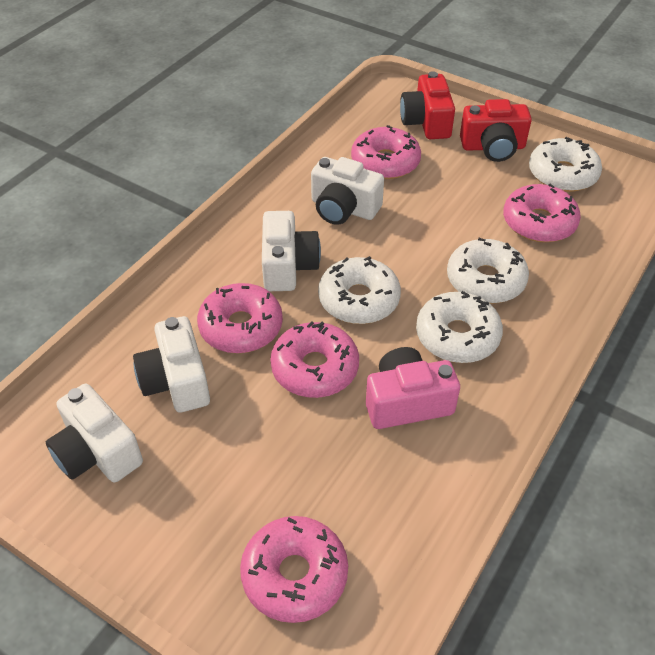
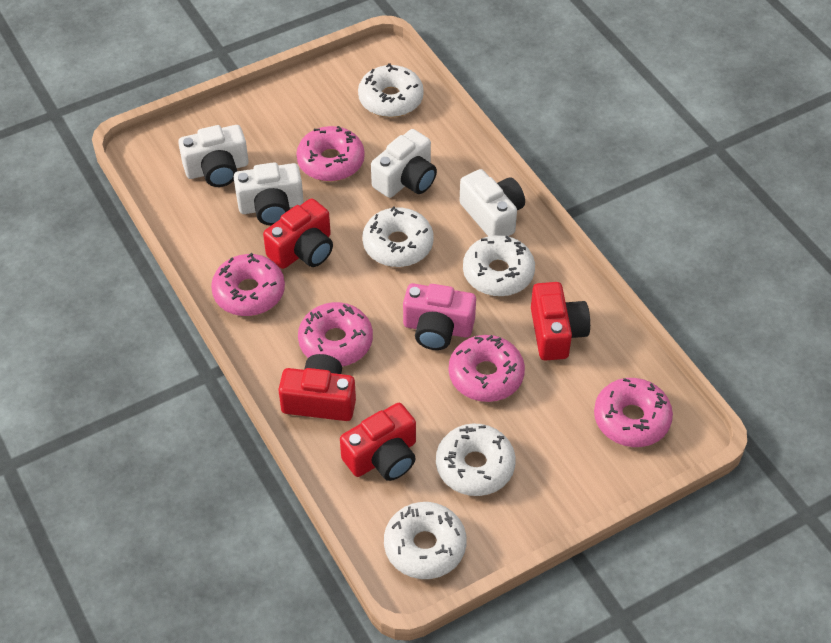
red camera: [400,71,455,139] [460,99,532,162] = 2 -> [263,198,333,269] [278,354,356,421] [340,403,416,481] [531,282,590,361] = 4
white donut: [318,256,401,324] [416,291,503,363] [447,238,529,303] [529,137,602,192] = 4 -> [358,63,424,117] [362,206,433,267] [384,502,467,579] [436,424,516,496] [463,235,535,296] = 5

